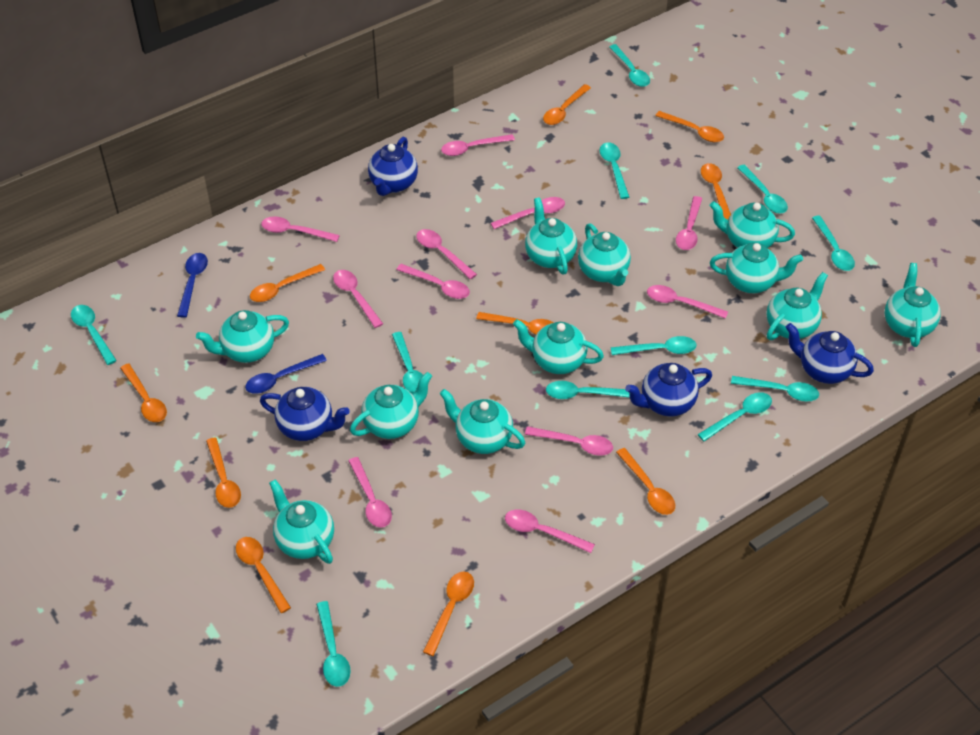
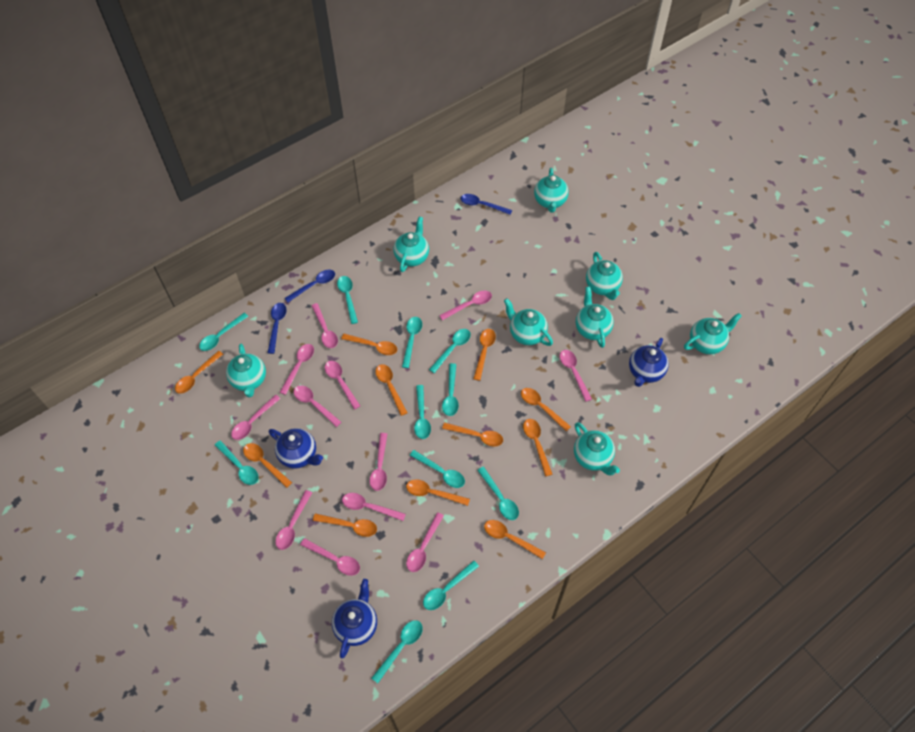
blue spoon: [177,253,208,318] [245,354,327,394] = 2 -> [267,303,287,354] [285,270,335,302] [461,194,512,215] = 3
blue teapot: [260,387,350,441] [368,137,418,196] [625,363,712,416] [786,323,874,384] = 4 -> [269,428,323,468] [332,579,377,658] [629,338,669,387] = 3
orange spoon: [120,363,167,422] [206,437,241,508] [236,537,291,613] [250,264,325,302] [423,572,474,656] [476,312,554,335] [543,84,591,125] [616,448,675,515] [655,111,724,142] [701,163,731,220] = 10 -> [175,351,223,394] [243,443,292,488] [313,513,377,537] [341,334,397,355] [376,364,407,416] [406,479,470,506] [442,422,503,447] [473,329,496,381] [484,520,546,559] [521,388,571,431] [523,419,552,476] = 11
pink spoon: [261,216,340,242] [333,270,383,328] [348,457,392,528] [396,264,470,299] [416,229,477,279] [441,134,515,156] [491,197,565,229] [505,509,595,553] [525,426,613,456] [647,285,728,319] [676,196,702,250] = 11 -> [231,395,280,440] [275,490,312,550] [280,344,314,395] [294,385,341,427] [300,538,360,576] [311,303,338,348] [325,361,360,409] [342,493,406,521] [370,433,387,491] [406,512,444,572] [439,291,492,320] [560,350,592,402] = 12
turquoise teapot: [196,310,289,363] [269,479,334,564] [350,372,432,439] [440,389,525,454] [513,319,604,374] [525,197,577,274] [578,223,631,286] [710,201,795,248] [710,243,803,293] [766,272,828,340] [885,263,941,347] = 11 -> [226,344,266,398] [393,217,429,272] [504,298,553,346] [534,168,569,213] [574,422,620,476] [576,287,614,348] [586,252,623,300] [684,313,742,354] = 8

